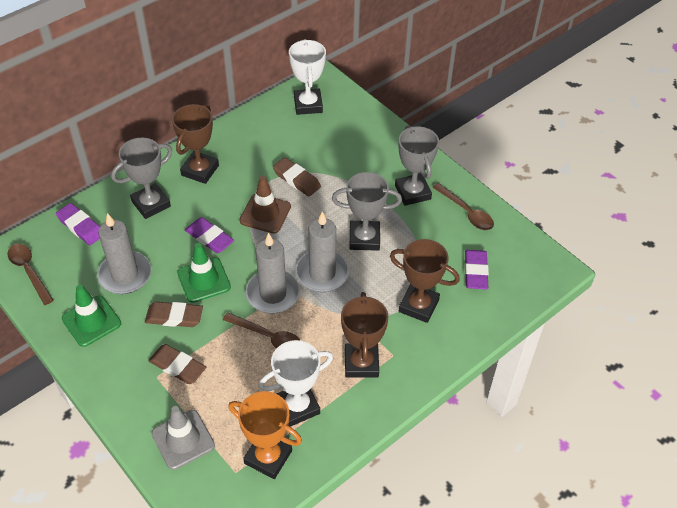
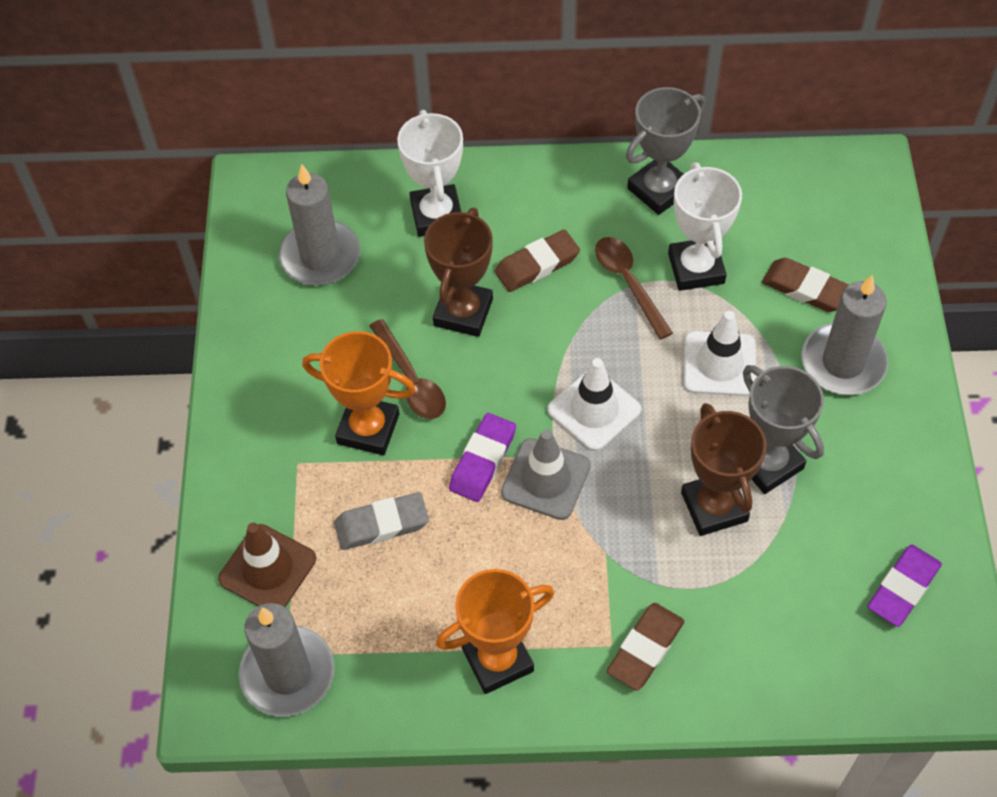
brown spoon: [8,244,54,305] [223,312,301,349] [432,183,494,230] = 3 -> [369,319,446,419] [595,237,673,340] = 2
brown trophy: [172,104,219,184] [341,292,388,378] [390,239,460,323] = 3 -> [424,208,493,337] [681,403,767,536] = 2
green traffic cone: [62,285,121,347] [177,243,231,303] = 2 -> none = 0
grey eraser: none = 0 -> [334,492,429,550] = 1
grey trophy: [111,138,172,219] [332,172,402,251] [395,125,439,206] = 3 -> [626,87,706,215] [743,365,824,494] = 2
orange trophy: [228,391,302,479] = 1 -> [302,331,416,455] [436,569,554,694] = 2
purple eraser: [56,203,100,245] [185,217,234,253] [465,250,489,289] = 3 -> [449,413,516,502] [867,545,942,627] = 2
white traffic cone: none = 0 -> [547,358,641,451] [684,311,756,396] = 2

